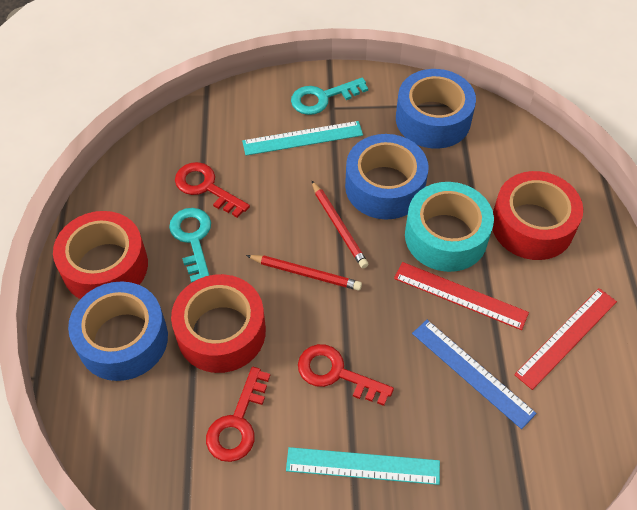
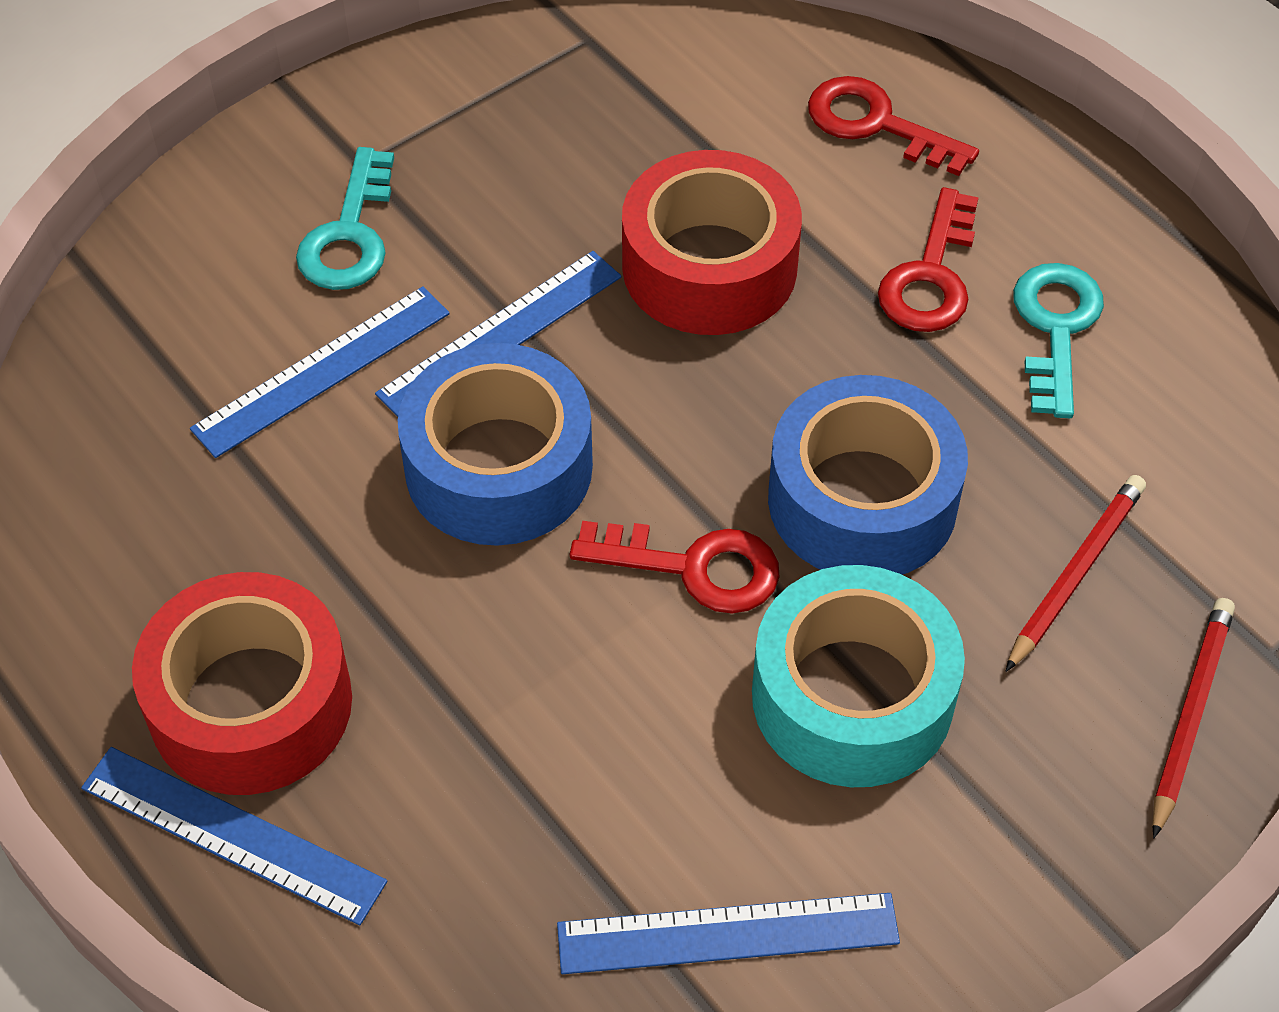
blue ruler: [412,320,537,429] = 1 -> [81,747,387,926] [190,286,450,458] [375,251,621,417] [557,893,900,974] = 4
blue tape: [68,281,168,381] [345,134,429,220] [396,69,476,149] = 3 -> [398,343,593,546] [768,375,968,575] = 2
red ruler: [394,262,529,330] [514,288,617,390] = 2 -> none = 0
red tape: [53,211,148,299] [171,274,266,373] [492,171,583,260] = 3 -> [132,572,352,795] [622,150,802,335] = 2
turquoise ruler: [242,121,363,156] [286,447,440,485] = 2 -> none = 0

